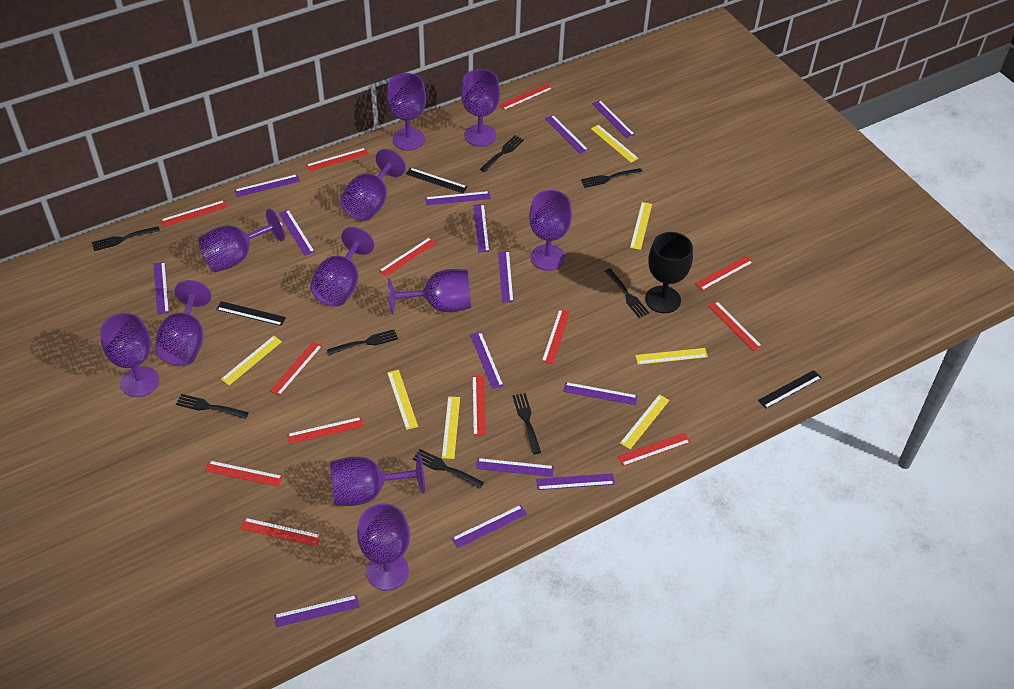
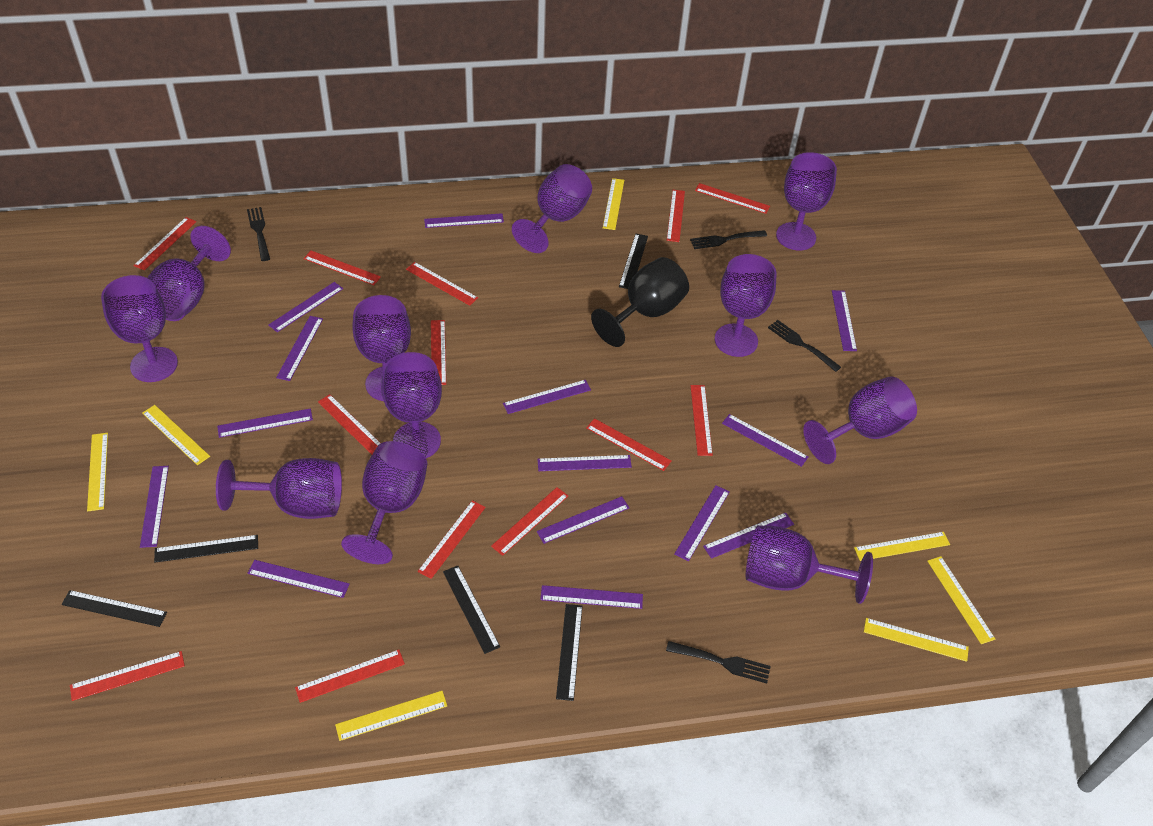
black fork: [92,226,160,251] [176,394,249,419] [327,329,398,355] [413,449,484,488] [480,135,524,172] [513,393,541,454] [581,168,643,188] [604,268,649,318] = 8 -> [247,207,270,261] [666,641,771,683] [690,230,767,249] [768,320,841,372] = 4
black ruler: [216,301,286,326] [406,168,468,193] [758,370,821,409] = 3 -> [61,590,167,627] [154,535,258,563] [443,565,500,654] [556,604,582,701] [619,234,648,289] = 5

